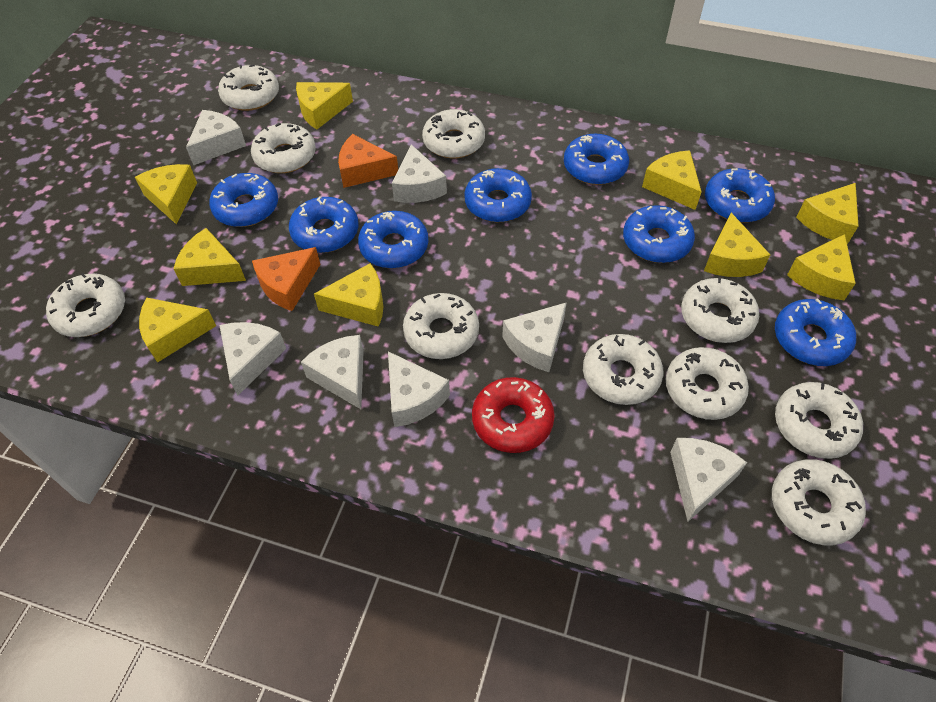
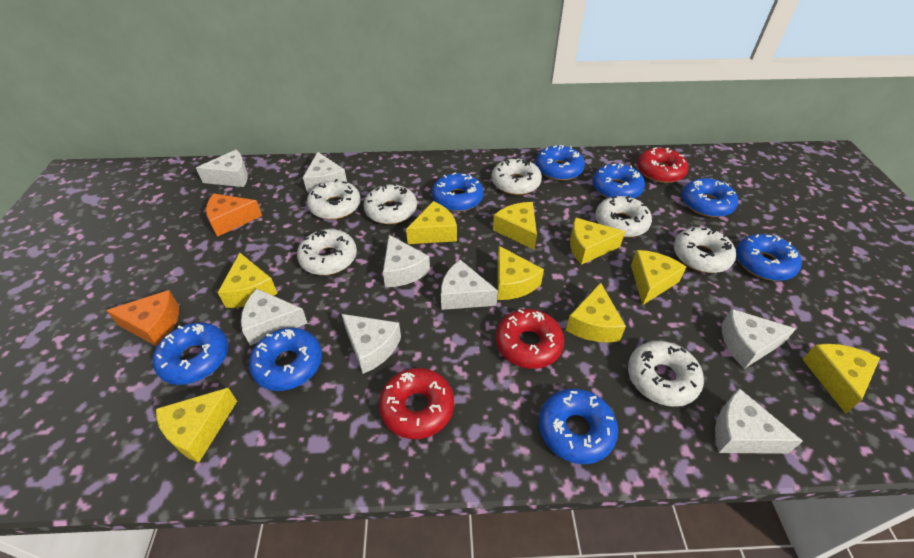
red donut: [472,377,555,453] = 1 -> [379,368,454,439] [496,309,564,369] [637,147,688,183] = 3
white cheese: [186,110,246,165] [219,322,286,395] [301,335,364,409] [388,351,450,427] [392,144,447,203] [502,302,567,372] [670,438,747,522] = 7 -> [196,150,248,187] [241,289,308,346] [303,152,347,193] [342,314,401,374] [383,235,430,287] [441,260,498,310] [715,388,803,454] [722,309,796,369] = 8
white donut: [46,273,125,337] [218,64,279,111] [251,123,316,173] [403,293,479,359] [422,109,485,158] [583,334,663,405] [666,347,749,420] [681,277,759,343] [772,459,866,545] [775,382,863,459] = 10 -> [297,229,357,275] [307,179,361,220] [364,183,417,224] [492,157,542,195] [595,196,652,237] [628,341,704,407] [674,227,736,273] = 7

